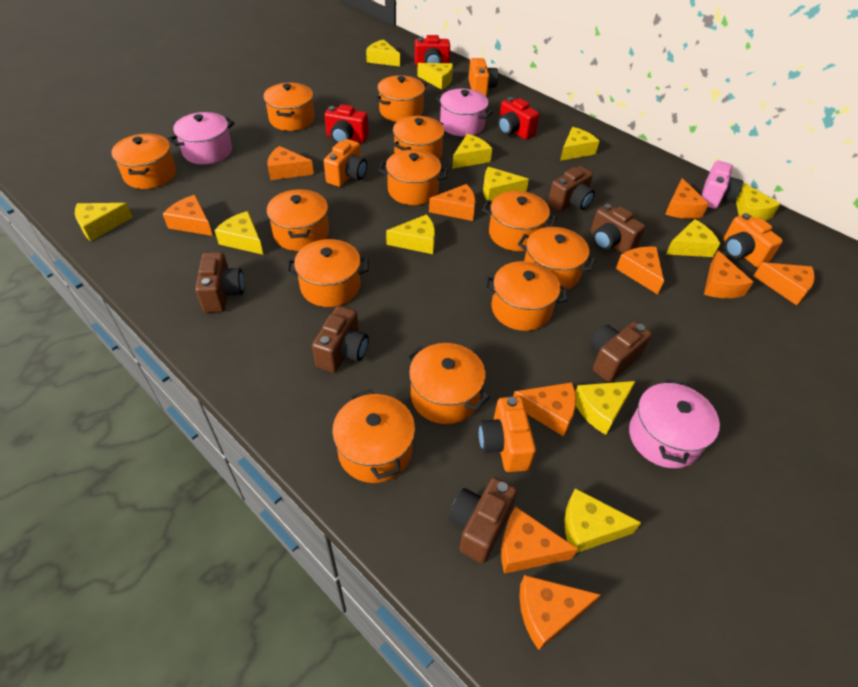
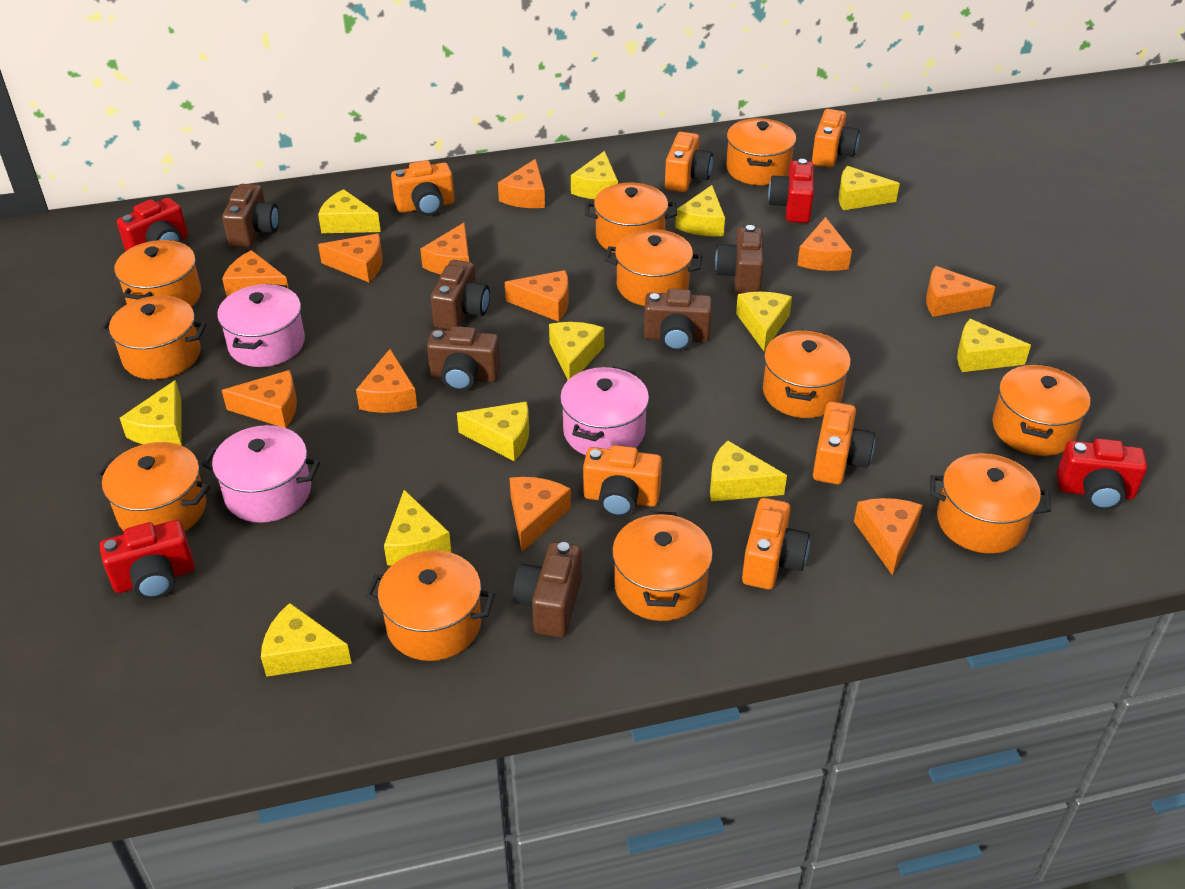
orange camera: [324,139,367,187] [468,58,498,96] [478,396,536,472] [723,213,783,267] = 4 -> [391,160,454,216] [583,445,662,517] [665,132,713,192] [742,498,810,589] [812,109,860,168] [813,402,875,484] = 6
orange cheese: [163,195,213,236] [267,146,314,180] [429,184,476,221] [501,506,578,574] [513,382,576,437] [519,575,601,650] [616,247,664,294] [665,178,709,219] [704,250,753,298] [754,262,815,305] = 10 -> [222,250,289,297] [222,370,297,428] [318,234,383,282] [356,349,417,413] [420,222,469,274] [498,159,545,208] [505,270,569,322] [510,477,571,552] [797,217,852,271] [854,498,923,576] [926,266,995,317] = 11
orange pot: [111,134,176,189] [263,83,315,131] [267,189,329,251] [287,239,369,307] [332,390,415,483] [375,75,427,122] [379,149,448,205] [393,116,445,160] [406,343,490,424] [482,191,557,251] [484,261,567,331] [518,227,596,291] = 12 -> [96,442,210,531] [100,296,207,380] [115,240,201,307] [365,550,495,661] [585,182,677,253] [605,229,703,306] [612,511,713,621] [726,118,796,185] [763,330,851,418] [930,453,1051,554] [992,364,1090,456] = 11
pink camera: [701,161,743,209] = 1 -> none = 0
red camera: [325,104,368,143] [415,35,450,66] [498,97,539,140] = 3 -> [100,520,195,599] [117,198,188,251] [768,159,814,223] [1057,438,1147,510] = 4

